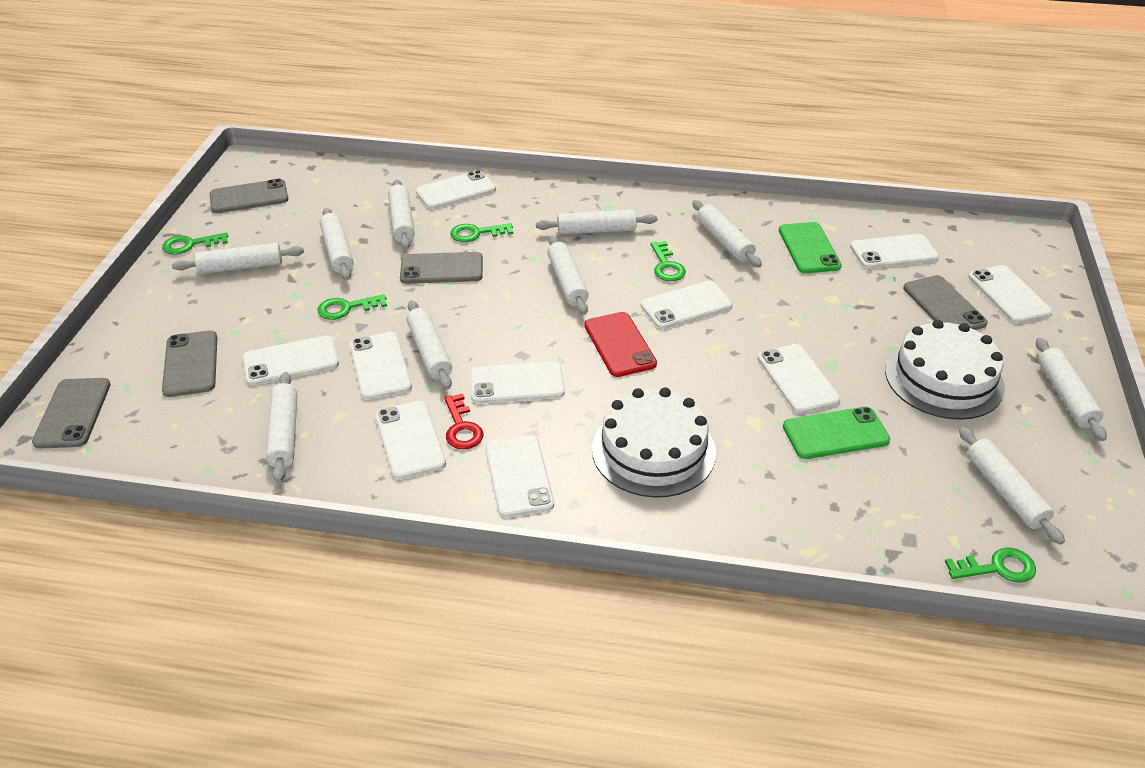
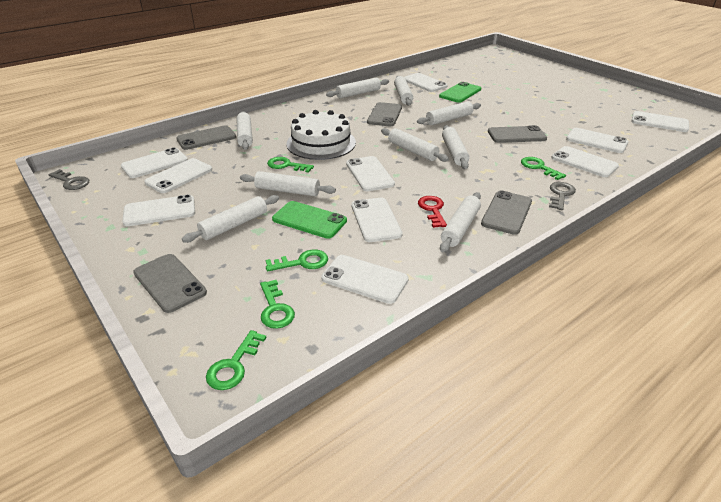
grey key: none = 0 -> [49,169,89,190] [549,182,576,210] = 2
red phone: [584,312,657,377] = 1 -> none = 0
white cake: [592,387,716,498] [885,320,1005,420] = 2 -> [286,110,356,160] = 1
white rolling pin: [172,243,304,274] [266,372,297,483] [320,208,354,280] [388,180,415,249] [406,300,452,389] [536,210,658,235] [547,235,589,315] [692,200,762,268] [959,427,1065,545] [1036,338,1107,441] = 10 -> [182,195,279,243] [236,111,253,150] [240,171,336,196] [326,78,389,99] [381,128,449,162] [394,76,413,106] [417,101,481,125] [440,192,481,252] [442,125,470,169] = 9

